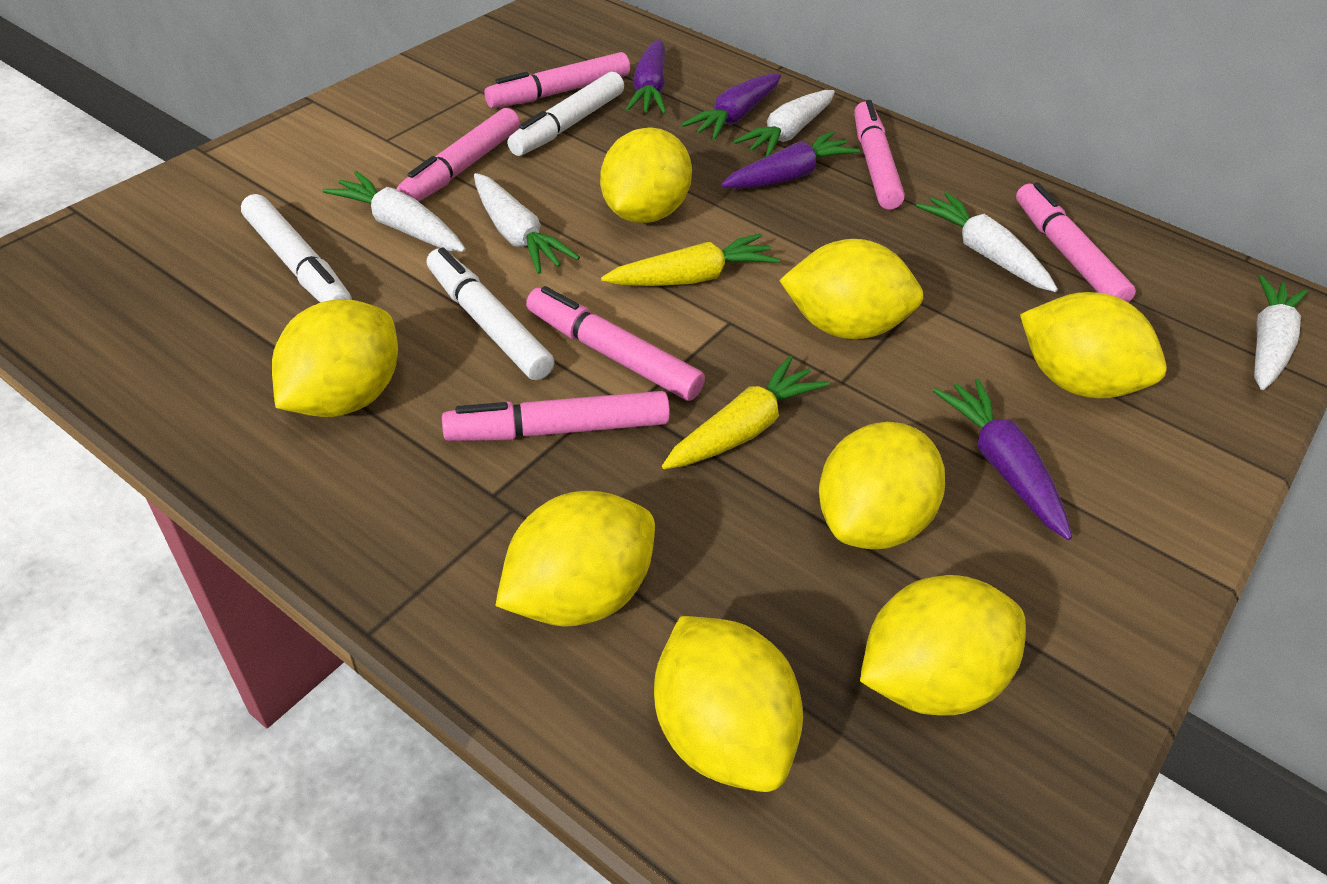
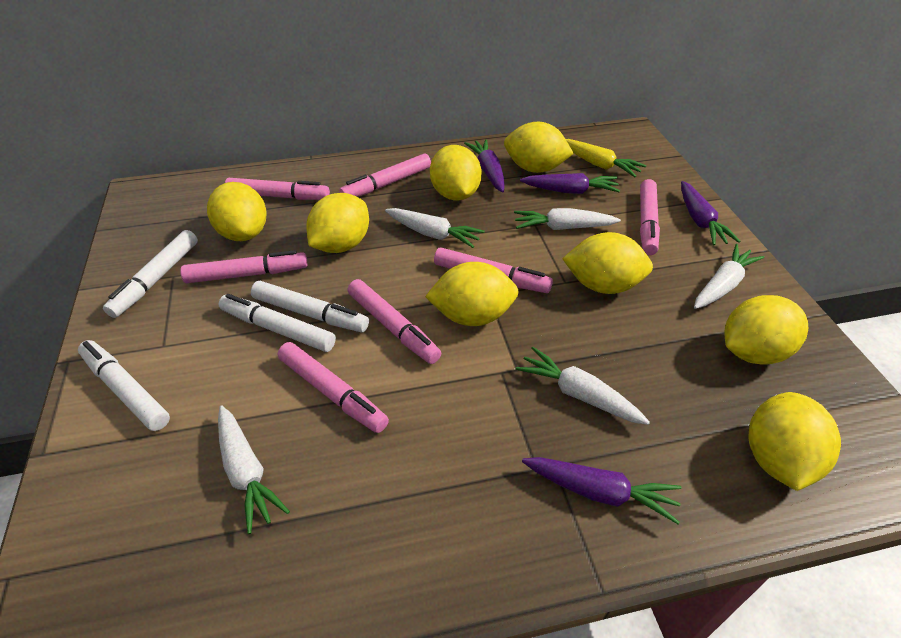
pink marker: [396,108,520,202] [442,391,670,441] [484,52,630,108] [526,286,705,401] [854,100,905,210] [1016,182,1136,303] = 6 -> [180,250,307,283] [225,178,330,200] [278,342,389,433] [339,154,431,197] [348,279,441,364] [434,248,553,293] [640,179,660,255] = 7
white marker: [241,194,352,303] [427,247,555,380] [507,72,624,156] = 3 -> [78,340,170,431] [103,230,198,318] [219,294,336,352] [251,281,369,333] = 4
yellow carrot: [601,233,780,286] [662,356,829,469] = 2 -> [566,139,647,177] = 1

